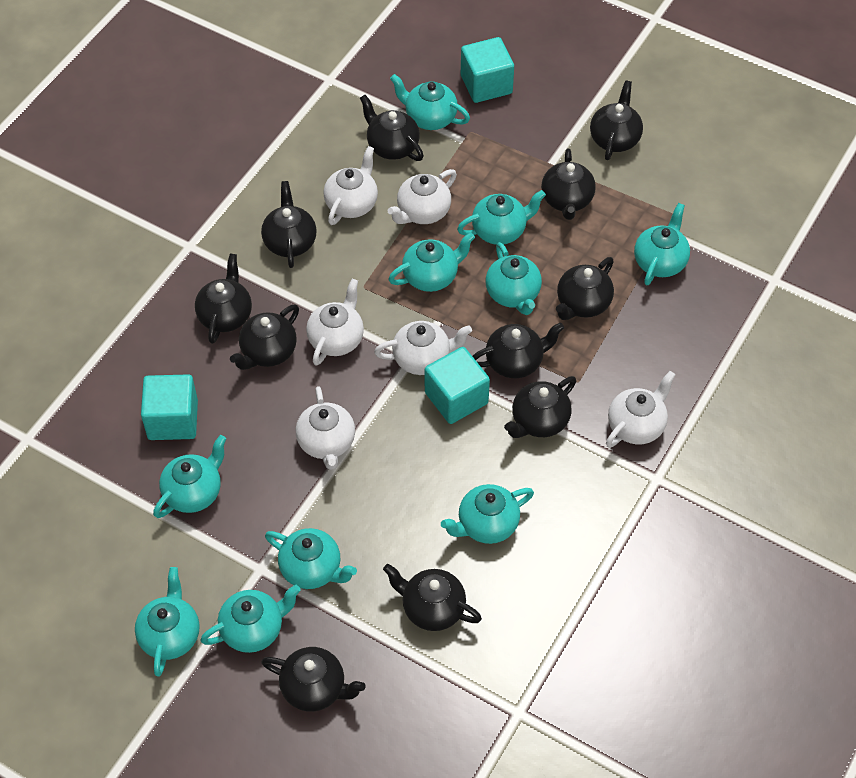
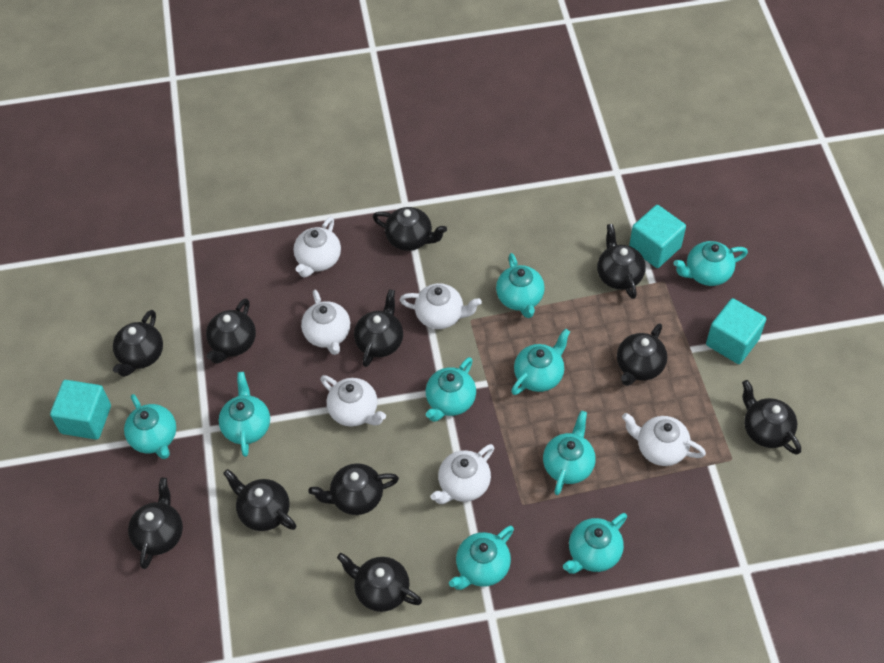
turquoise teapot: [135,567,200,677] [153,435,226,518] [200,585,301,653] [265,528,357,589] [388,232,475,292] [390,74,470,130] [441,484,534,544] [457,190,546,245] [486,242,542,315] [634,203,690,285] = 10 -> [124,394,176,459] [219,372,270,457] [426,357,476,422] [449,526,514,590] [496,253,545,318] [511,329,570,395] [543,411,596,495] [563,513,627,574] [674,241,748,286] = 9

